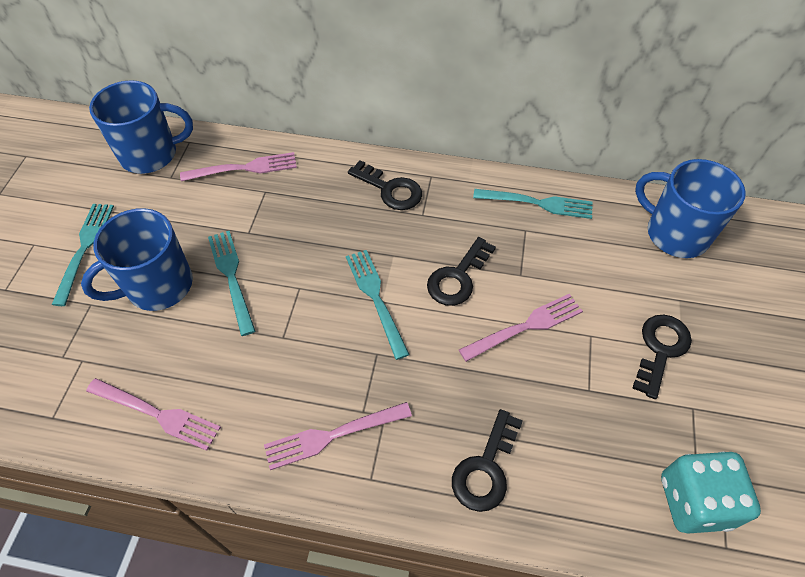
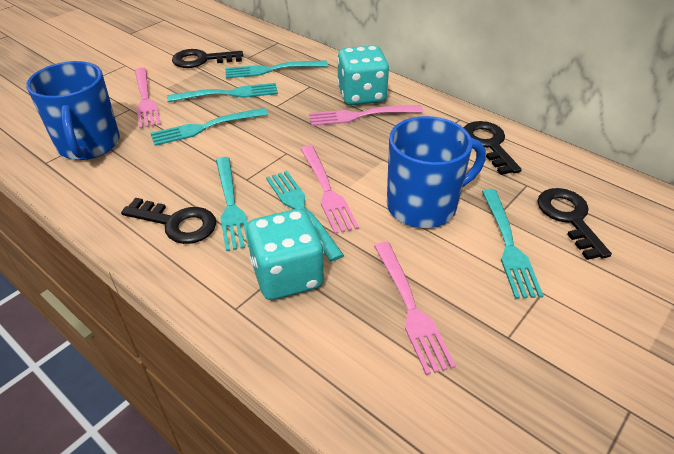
blue mug: [81,208,193,311] [89,80,193,174] [635,159,746,258] = 3 -> [26,61,120,160] [387,116,486,228] = 2
turquoise dice: [661,451,761,534] = 1 -> [246,209,324,300] [337,45,389,105] = 2
turquoise fork: [52,204,114,306] [208,231,255,336] [346,250,410,360] [473,189,593,219] = 4 -> [150,108,268,146] [167,83,278,102] [216,157,249,251] [225,61,328,79] [266,171,344,262] [482,189,544,299] = 6

